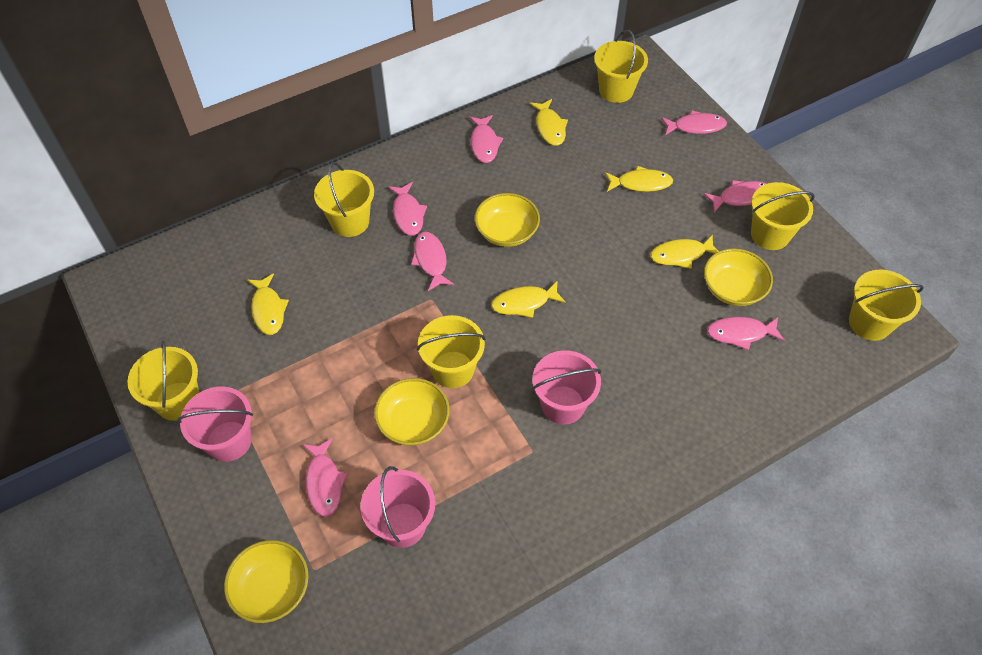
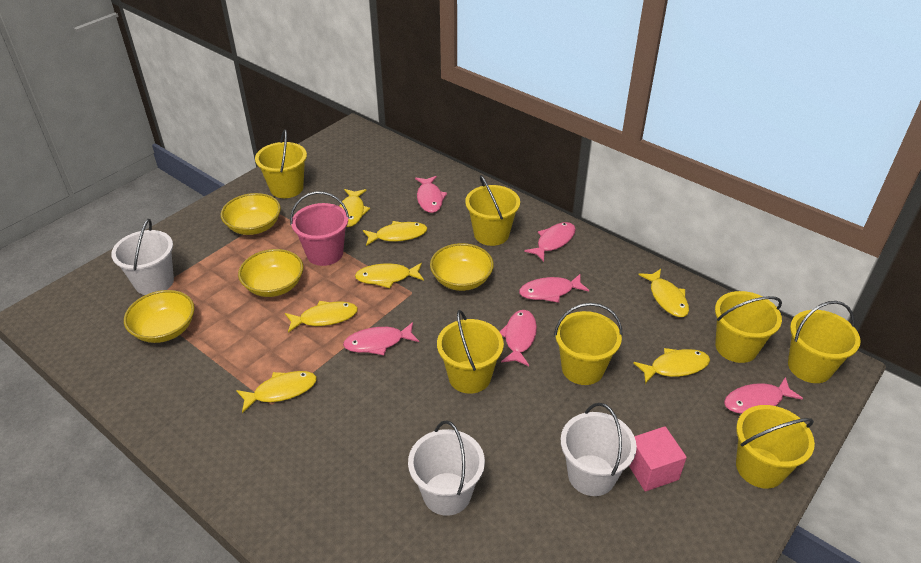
pink bucket: [177,386,253,462] [360,466,435,548] [532,350,601,425] = 3 -> [290,191,349,266] = 1
pink cube: none = 0 -> [629,426,687,492] = 1
pink fish: [302,439,348,517] [388,182,427,236] [411,232,454,291] [469,115,504,163] [661,110,727,135] [704,180,767,212] [707,317,785,350] = 7 -> [343,322,419,355] [415,176,447,213] [500,310,537,366] [519,274,589,303] [524,222,576,262] [724,377,803,414] = 6
white bucket: none = 0 -> [111,219,174,295] [408,420,485,516] [561,403,637,496] = 3
yellow bucket: [128,341,199,421] [314,162,374,237] [417,315,486,388] [594,30,648,103] [751,182,815,250] [849,270,924,341] = 6 -> [255,129,307,198] [437,310,504,394] [465,175,520,246] [554,303,622,385] [715,291,782,363] [736,405,815,488] [788,301,861,383] = 7
yellow fish: [247,273,289,335] [491,280,566,318] [530,99,568,146] [605,166,673,192] [650,235,719,269] = 5 -> [236,371,317,413] [285,301,358,333] [339,189,370,227] [355,263,424,288] [363,221,427,246] [633,348,710,384] [638,269,689,317] = 7

